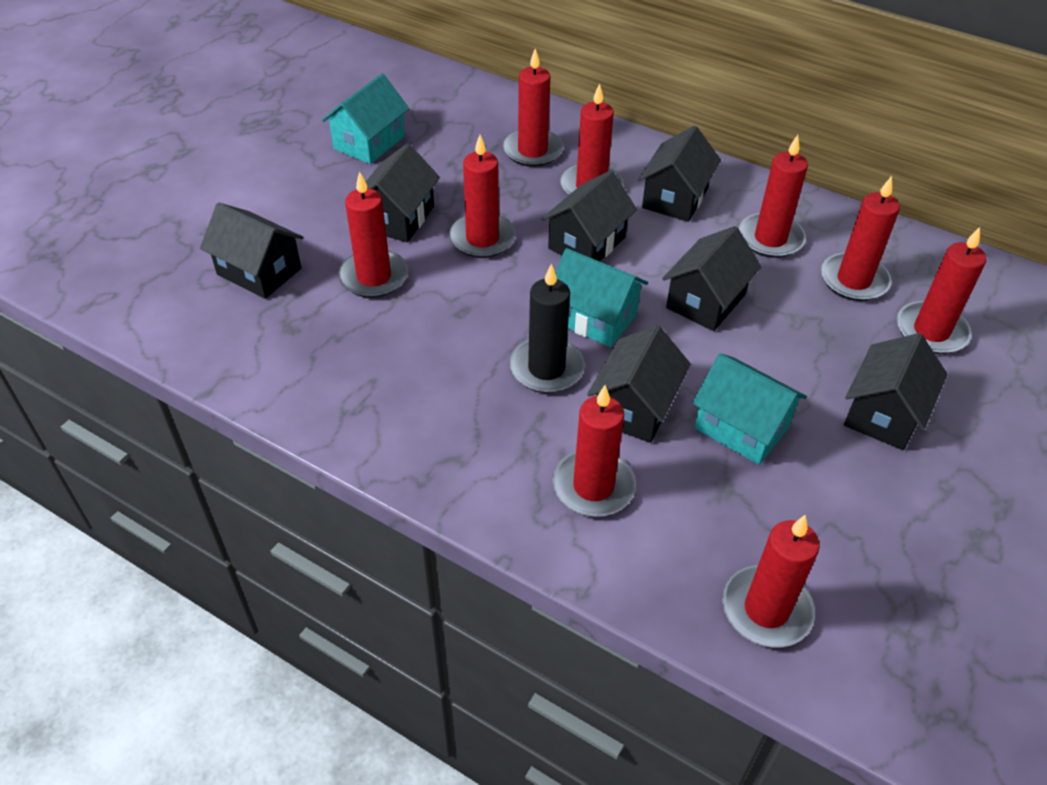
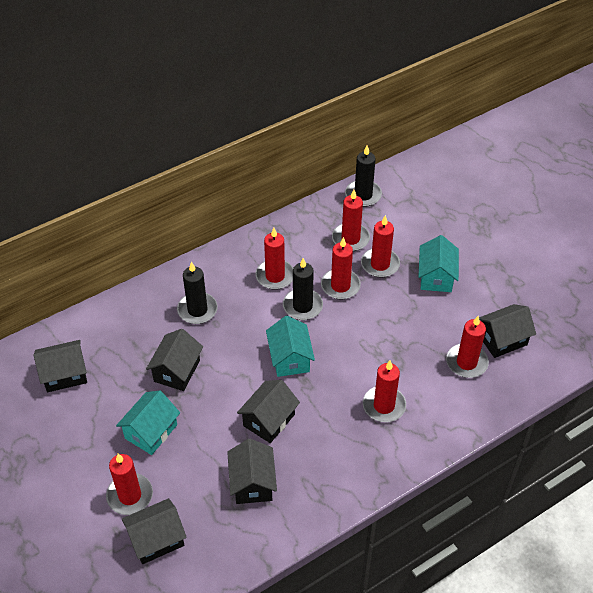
black candle: [509,263,585,393] = 1 -> [177,262,218,324] [283,258,323,320] [345,145,382,207] = 3
black house: [200,203,304,299] [366,144,440,242] [541,170,637,261] [587,325,691,443] [638,126,721,222] [662,226,762,331] [844,333,948,450] = 7 -> [33,340,87,392] [122,498,187,564] [146,329,203,391] [227,439,277,504] [237,380,300,443] [479,304,536,358] = 6
red candle: [338,171,408,298] [449,135,516,258] [503,49,563,167] [552,385,636,517] [560,83,623,195] [722,515,820,648] [739,135,808,258] [821,176,900,301] [897,227,987,354] = 9 -> [106,454,153,515] [255,228,293,290] [321,237,361,300] [332,190,370,251] [361,215,400,278] [363,360,406,422] [446,316,489,378] = 7

